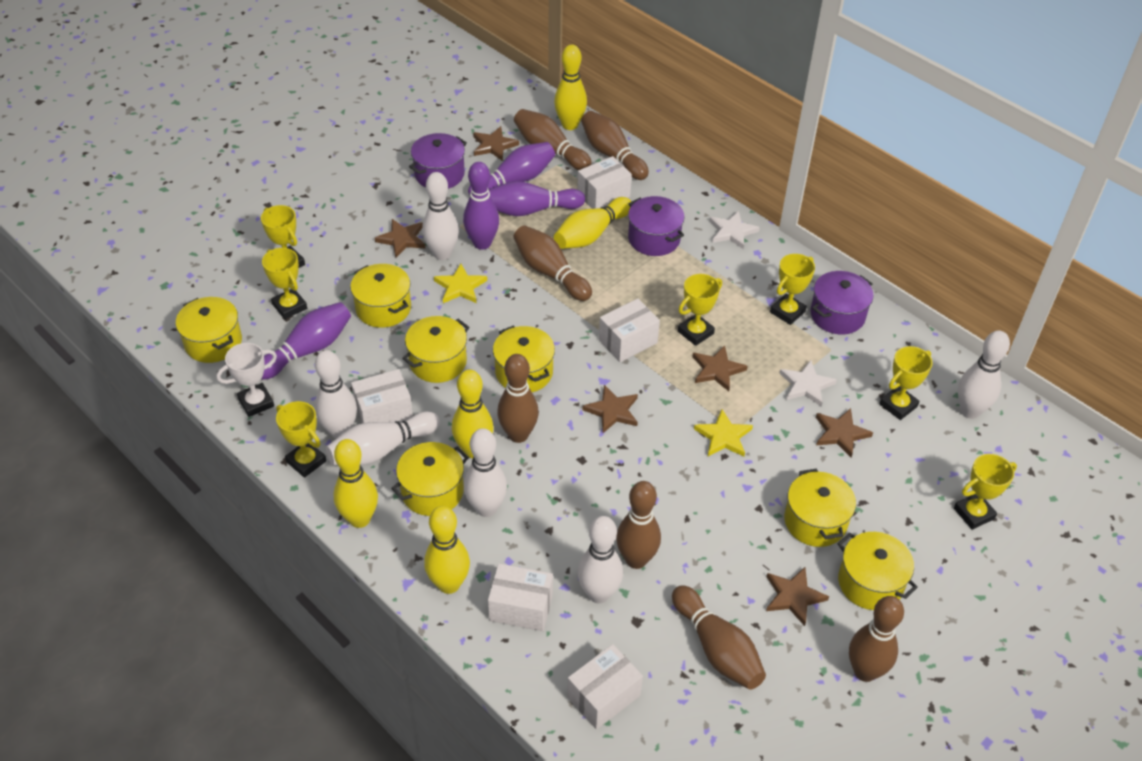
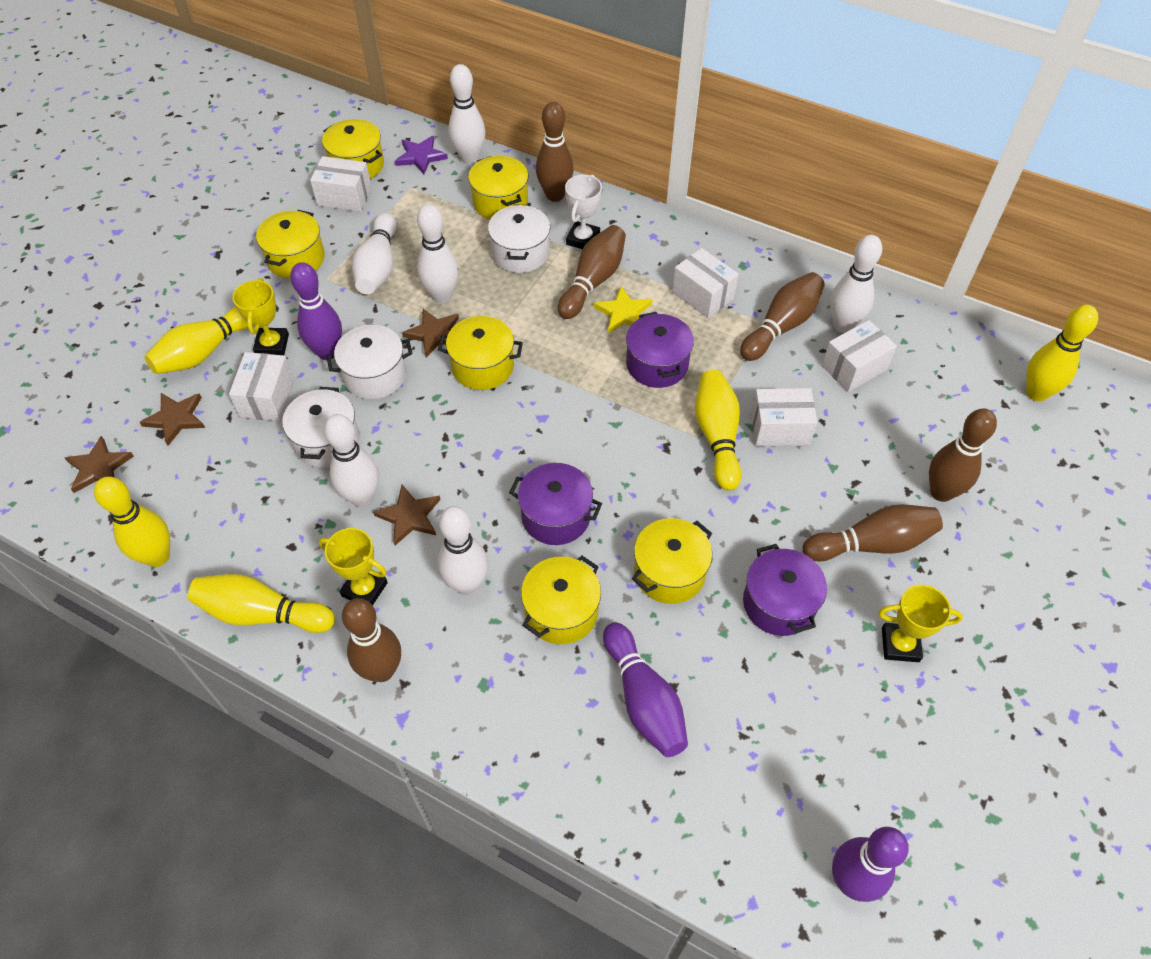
brown bowling pin: [497,354,539,443] [513,225,592,301] [514,109,592,170] [581,111,649,180] [616,481,661,569] [672,585,766,690] [849,596,904,682] = 7 -> [342,598,401,682] [536,102,574,202] [558,225,626,319] [740,272,825,361] [803,504,943,562] [929,408,997,502] = 6
brown star: [375,219,426,257] [473,126,519,161] [582,385,638,433] [692,345,748,391] [766,567,829,626] [816,408,873,457] = 6 -> [65,436,134,493] [139,393,205,446] [373,485,441,545] [402,309,459,357] = 4
purple bowling pin: [262,302,351,380] [463,162,499,250] [468,142,555,195] [489,181,585,216] = 4 -> [290,262,342,360] [603,622,688,757] [832,827,909,902] = 3
purple star: none = 0 -> [395,136,448,174] = 1
white pot: none = 0 -> [282,387,360,468] [327,325,413,399] [488,205,550,273] = 3
white star: [709,211,760,250] [779,360,837,407] = 2 -> none = 0
yellow pot: [176,297,242,363] [350,264,411,328] [391,442,469,516] [402,316,470,383] [493,326,555,392] [784,469,856,547] [837,532,918,610] = 7 -> [256,210,325,279] [322,119,384,179] [438,316,523,390] [468,156,528,219] [521,556,601,644] [632,518,712,604] = 6
yellow star: [434,264,487,303] [694,409,753,456] = 2 -> [594,286,652,333] = 1
yellow trophy: [261,205,305,268] [262,248,307,319] [276,401,326,478] [678,274,722,346] [770,254,815,325] [880,346,933,420] [954,454,1017,530] = 7 -> [232,278,289,355] [318,528,388,605] [878,585,963,662] = 3

